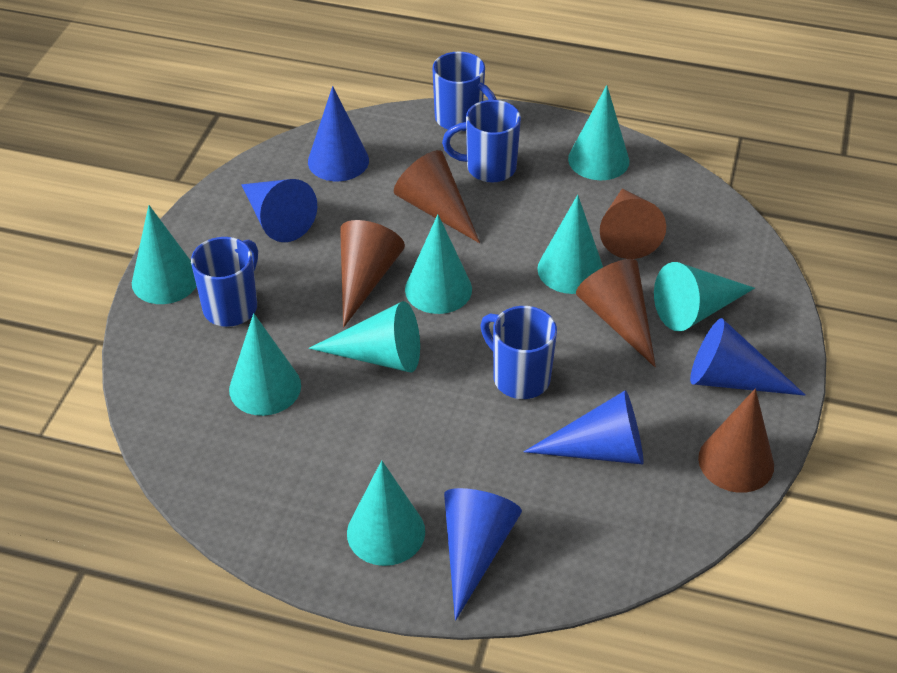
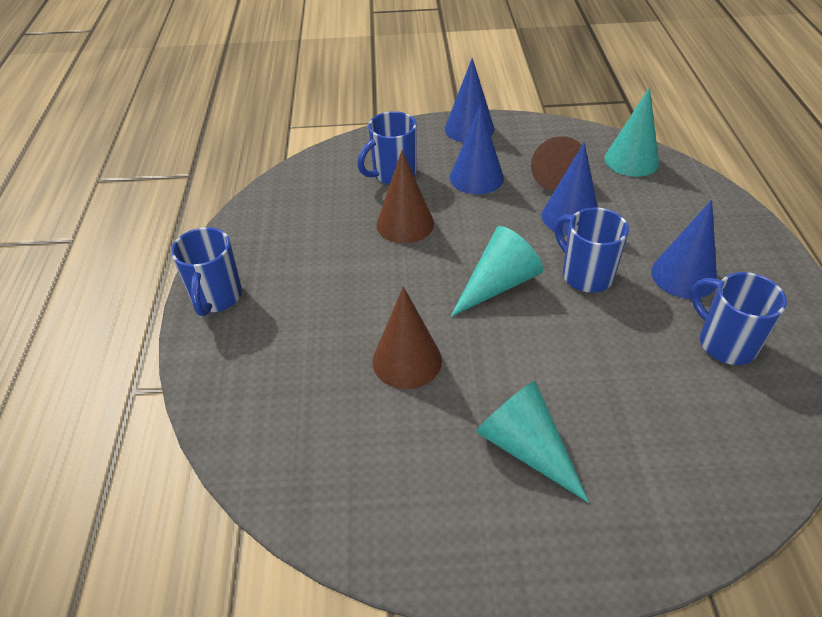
blue cone: [241,179,317,242] [308,86,369,181] [444,488,522,621] [523,390,644,465] [690,318,806,396] = 5 -> [445,58,494,143] [450,105,504,194] [542,142,598,236] [651,200,717,299] = 4
brown cone: [340,220,405,327] [394,150,480,243] [576,259,656,367] [600,188,666,259] [698,389,774,493] = 5 -> [373,286,442,389] [376,150,434,243] [531,136,588,191] = 3
turquoise cone: [132,205,196,304] [229,313,301,416] [309,301,420,373] [347,460,425,566] [405,215,472,314] [537,195,603,294] [568,85,629,180] [654,262,755,331] = 8 -> [450,226,543,317] [476,381,589,503] [605,87,659,177] = 3

